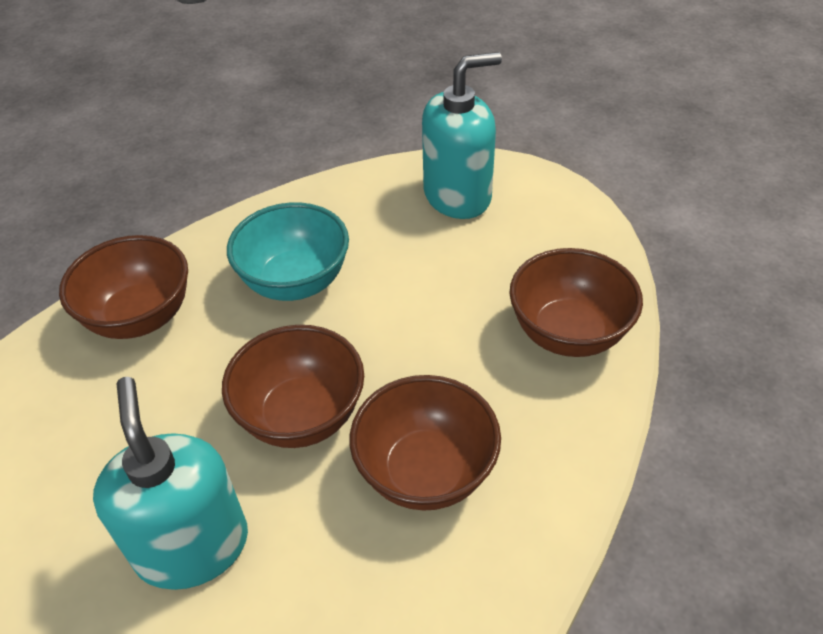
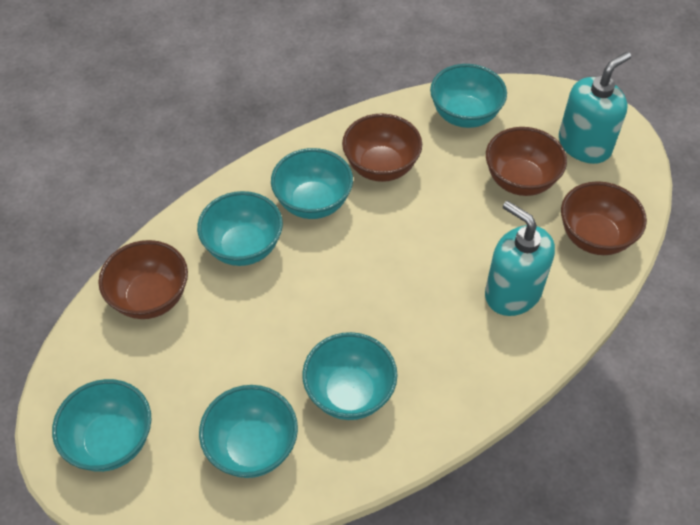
turquoise bowl: [227,202,349,301] = 1 -> [52,379,151,472] [197,191,283,266] [199,385,298,478] [271,148,353,219] [302,332,398,420] [430,64,507,128] = 6

